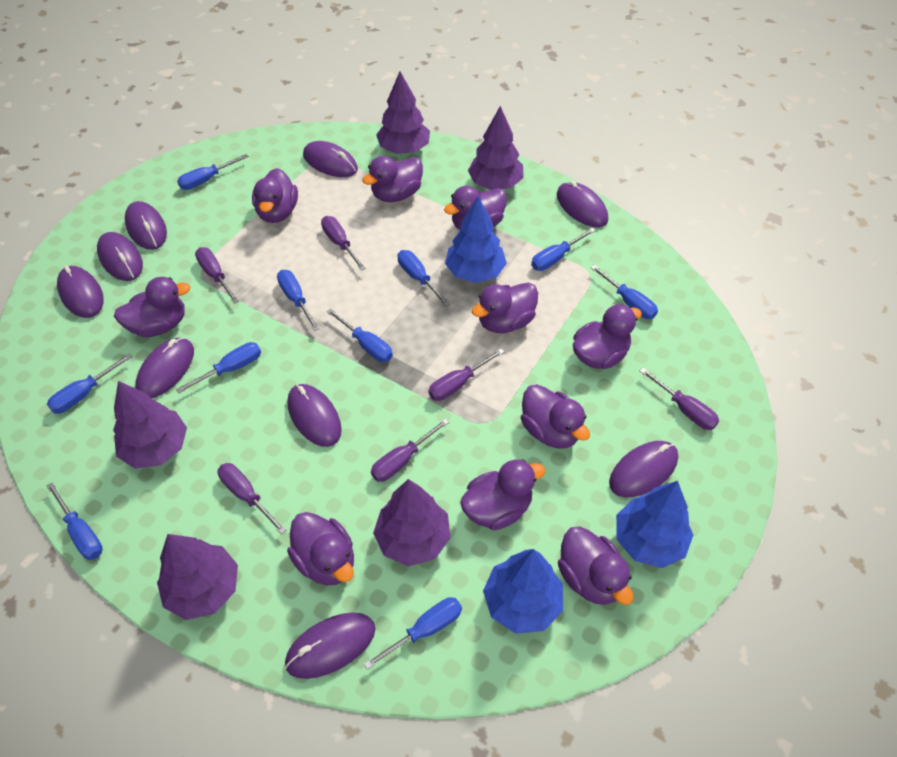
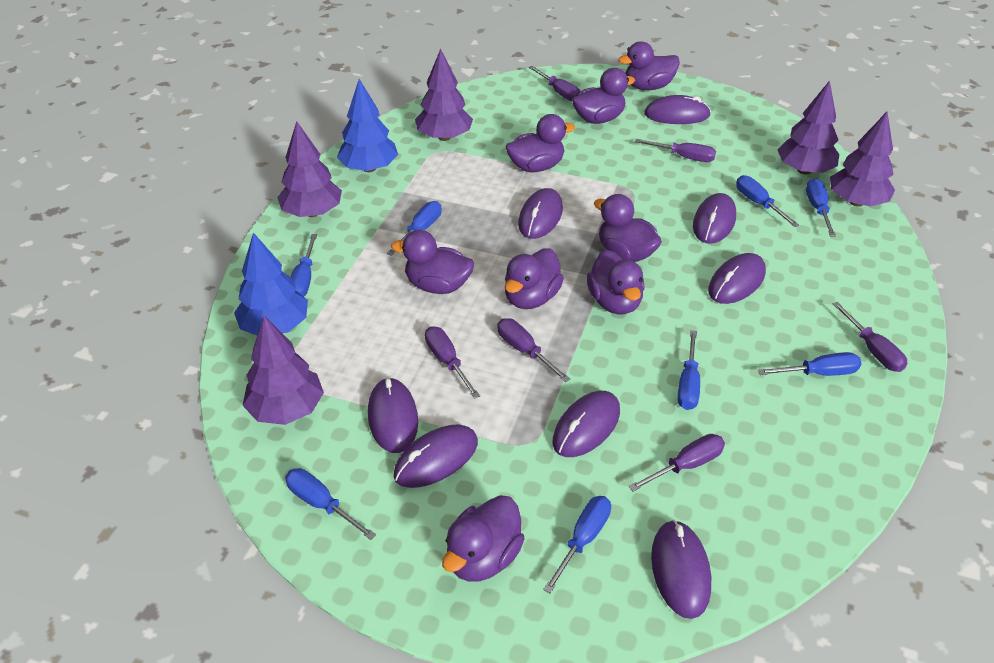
blue screwdriver: [47,354,132,414] [47,482,103,560] [176,342,261,394] [177,154,249,190] [277,270,319,331] [327,309,393,362] [364,597,462,670] [398,250,450,306] [531,228,596,271] [590,265,658,319] = 10 -> [285,468,376,540] [291,234,317,297] [387,201,442,256] [543,496,611,593] [678,330,700,410] [736,175,799,227] [758,352,861,376] [806,178,836,237] = 8
blue tree: [445,196,507,283] [483,549,563,634] [616,481,693,568] = 3 -> [234,232,308,335] [337,79,398,172] = 2
purple duck: [114,277,191,337] [252,168,298,223] [287,512,354,585] [362,156,423,202] [444,186,507,230] [460,459,545,530] [472,282,538,333] [521,384,590,449] [558,527,633,605] [573,304,642,369] = 10 -> [391,230,474,294] [442,495,525,582] [505,248,564,309] [506,114,575,172] [572,68,635,124] [587,250,645,314] [594,194,662,262] [618,41,680,90] = 8
purple mouse: [57,266,104,318] [97,232,143,281] [125,201,167,250] [135,338,194,399] [285,612,375,679] [287,384,342,447] [303,141,358,177] [557,181,608,227] [609,441,678,497] = 9 -> [368,377,418,453] [394,424,478,488] [518,188,563,239] [553,391,620,457] [644,95,711,124] [651,520,711,619] [693,193,736,244] [708,253,766,304] = 8

